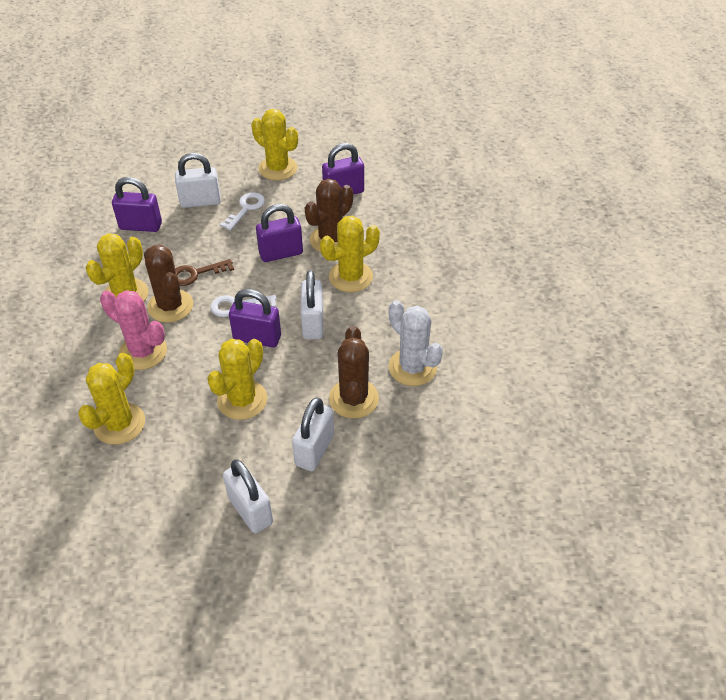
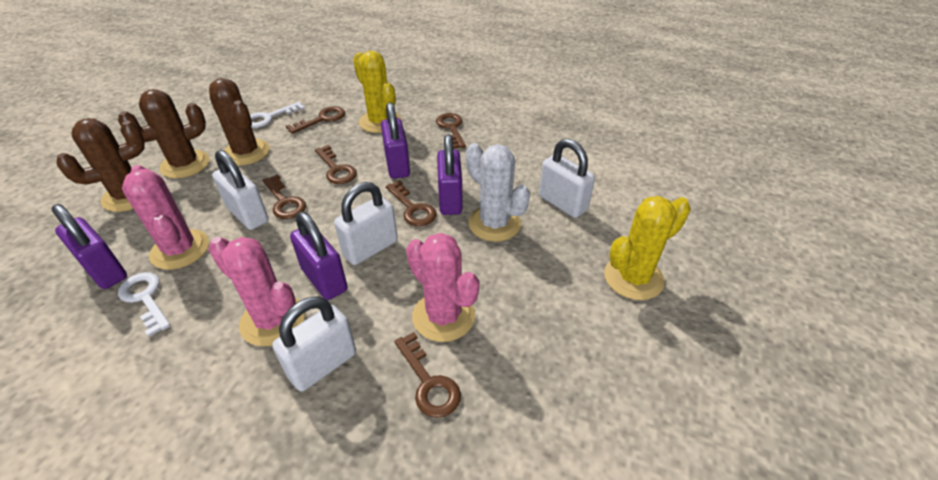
brown key: [175,259,234,286] = 1 -> [262,174,306,219] [286,106,345,134] [315,145,357,184] [386,180,437,226] [394,332,461,418] [436,113,466,149] = 6
pink cactus: [100,290,167,370] = 1 -> [122,165,209,270] [208,237,305,347] [406,233,479,342] = 3
yellow cactus: [78,353,145,445] [86,233,149,301] [207,339,267,420] [251,109,298,181] [320,216,380,292] = 5 -> [353,51,401,133] [604,196,691,300] = 2

